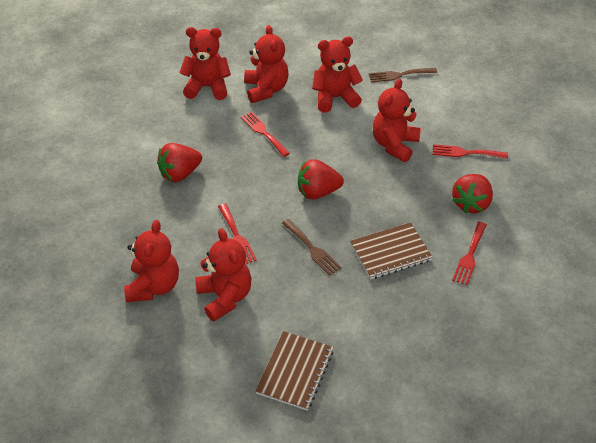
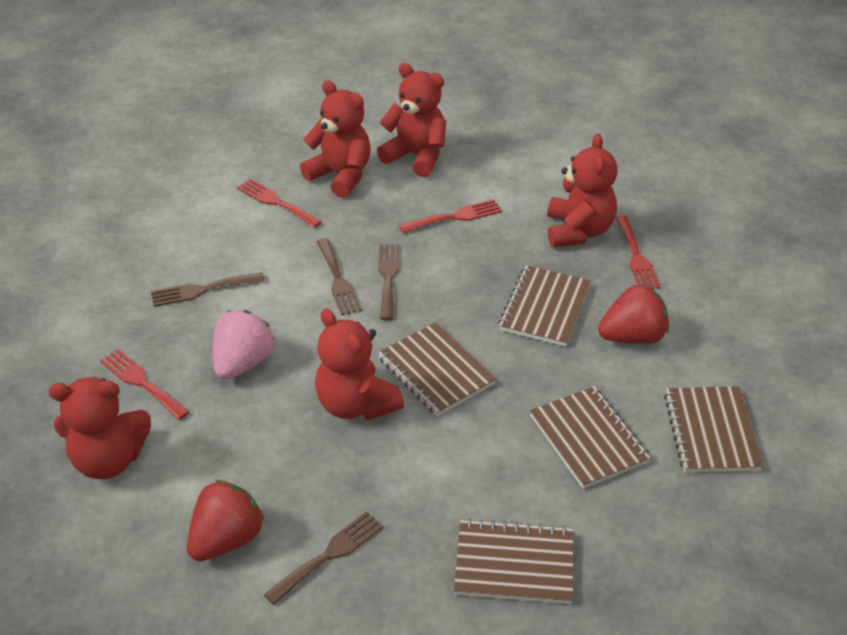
brown fork: [282,219,342,276] [369,68,437,82] = 2 -> [151,272,265,307] [264,511,384,605] [317,238,362,315] [378,244,400,320] = 4
brown notebook: [255,331,334,411] [350,222,433,279] = 2 -> [378,322,496,416] [454,519,573,604] [498,265,591,347] [530,386,651,489] [664,386,763,473] = 5
pink strawberry: none = 0 -> [213,310,275,379] = 1
red strawberry: [157,143,202,182] [298,159,344,199] [452,174,493,213] = 3 -> [187,480,265,561] [598,284,669,344] = 2
red teddy bear: [124,220,179,302] [179,27,231,100] [195,228,251,322] [244,25,289,103] [312,36,363,113] [373,79,421,162] = 6 -> [49,377,151,479] [300,81,371,198] [315,308,404,420] [377,63,446,177] [547,134,618,248] = 5

